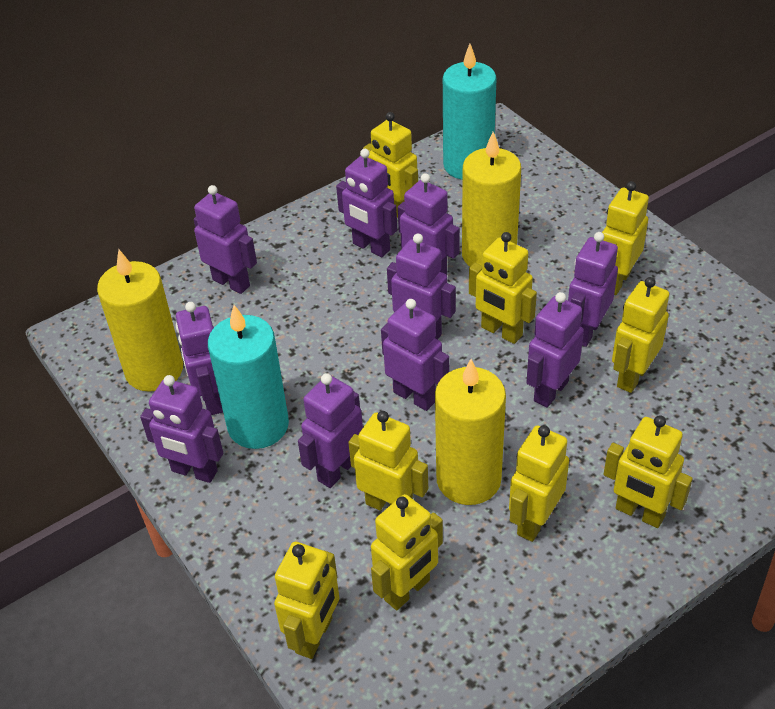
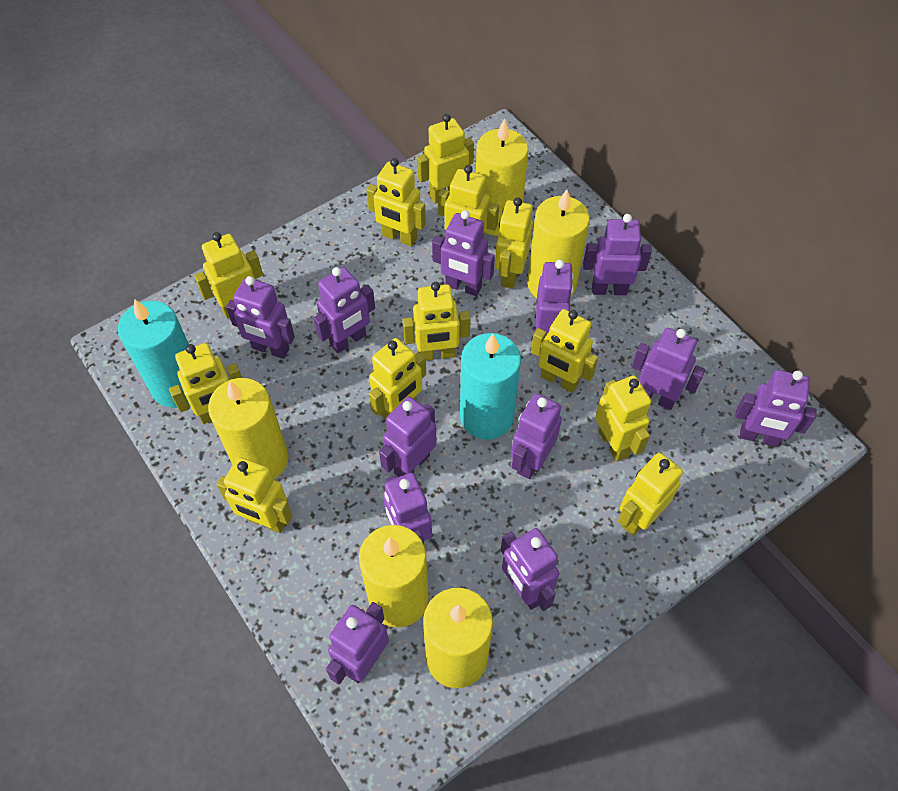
purple robot: [140,375,223,483] [176,302,223,415] [194,185,257,294] [298,373,363,488] [336,149,397,257] [381,299,449,411] [387,234,456,340] [398,173,460,275] [526,292,584,408] [568,232,618,347] = 10 -> [226,276,295,359] [314,267,375,353] [326,602,389,684] [379,397,437,477] [383,473,432,544] [432,210,495,296] [501,528,560,611] [511,393,562,479] [536,260,573,335] [583,214,652,295] [632,328,705,410] [735,370,817,447] = 12
yellow candle: [97,250,183,392] [435,359,506,505] [462,132,521,267] = 3 -> [208,378,289,479] [359,525,429,628] [423,588,493,688] [476,118,528,236] [527,189,590,298] = 5
yellow robot: [274,542,339,659] [348,411,428,510] [363,112,418,218] [371,494,443,610] [469,232,537,344] [509,425,569,542] [602,181,649,295] [604,415,693,528] [612,277,669,393] = 9 -> [169,343,242,424] [194,232,263,318] [217,457,292,533] [366,158,426,247] [369,338,426,420] [403,282,471,361] [417,114,474,204] [438,165,499,239] [495,197,533,289] [531,309,598,393] [595,375,651,462] [618,452,683,536] = 12

